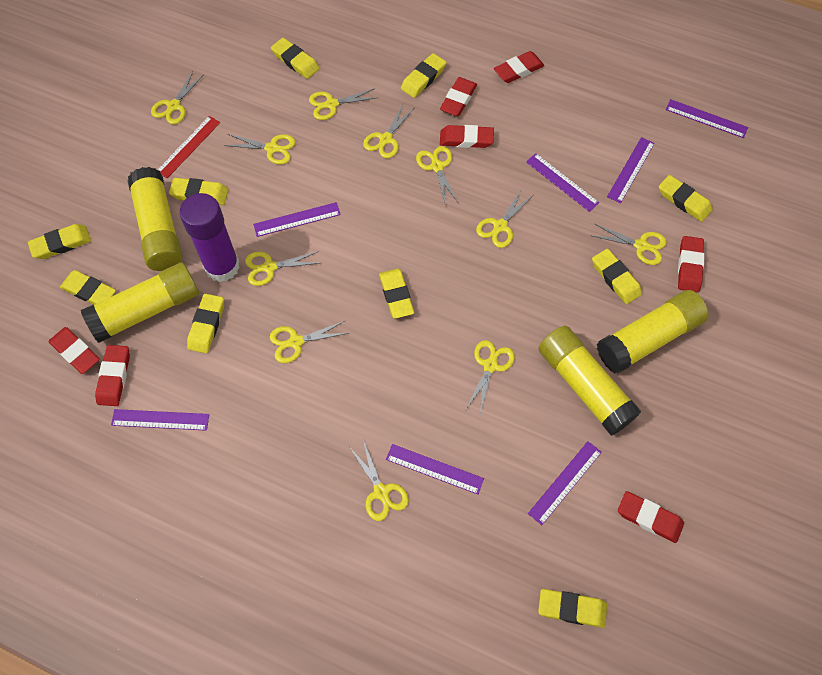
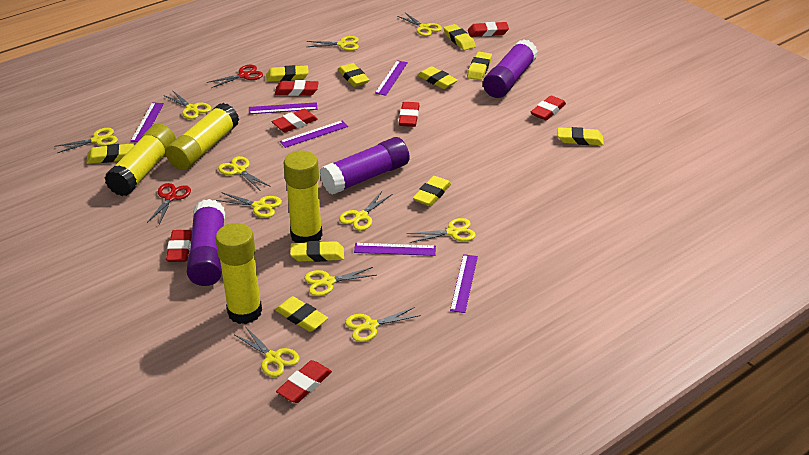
purple glue stick: [179,193,240,282] = 1 -> [187,199,225,286] [320,137,409,195] [483,39,538,98] = 3
purple ruler: [111,409,209,431] [253,202,341,237] [386,444,484,494] [526,153,599,212] [528,441,602,525] [607,137,655,203] [666,99,748,138] = 7 -> [130,102,164,142] [249,102,317,114] [280,121,348,148] [354,243,436,256] [375,60,408,96] [450,254,478,313] = 6
red ruler: [157,116,220,178] = 1 -> none = 0
red scissors: none = 0 -> [147,183,191,225] [207,64,263,88] = 2

